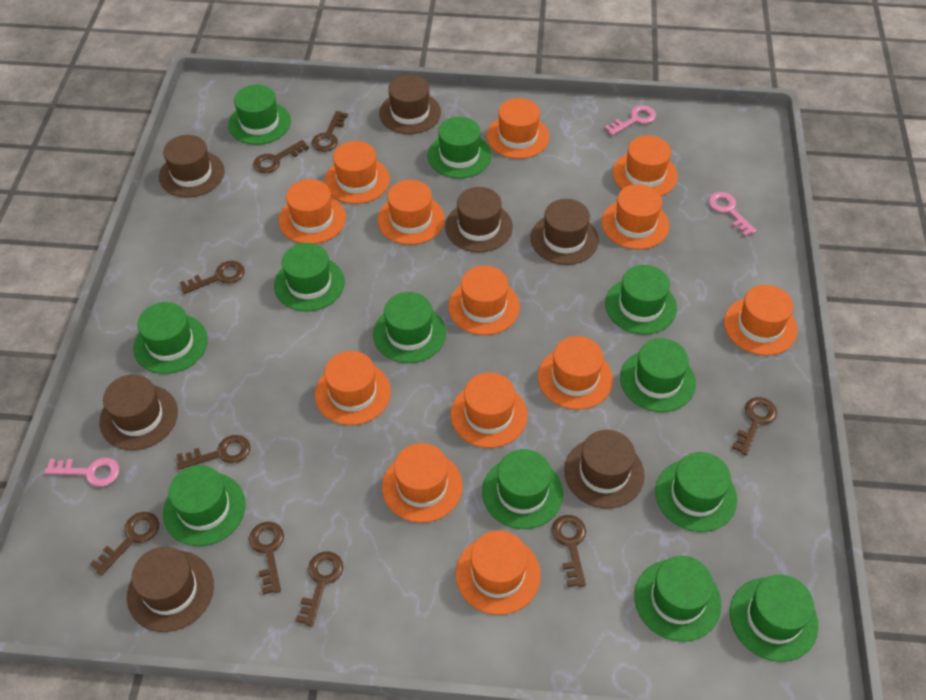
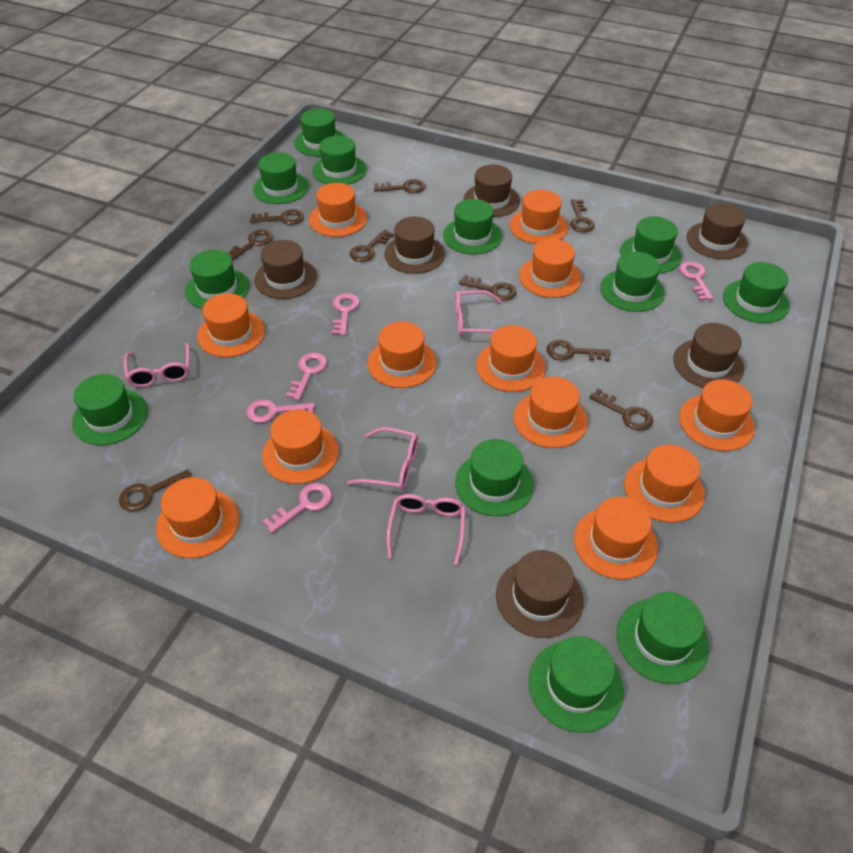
brown hat: [99,375,178,450] [127,547,214,632] [159,135,225,197] [379,75,441,134] [445,187,513,252] [530,199,599,265] [564,430,645,509] = 7 -> [254,240,317,299] [384,217,445,274] [464,164,520,217] [496,550,584,638] [673,323,744,388] [687,203,748,259] = 6
orange hat: [279,179,346,244] [315,351,391,425] [324,141,390,204] [377,180,445,245] [382,443,463,523] [448,265,520,335] [450,372,528,448] [456,530,541,615] [486,98,550,159] [538,336,613,410] [601,184,669,249] [612,135,678,196] [724,285,797,356] = 13 -> [156,477,239,558] [197,293,265,357] [262,409,339,484] [309,183,367,237] [368,322,437,388] [476,325,546,392] [510,190,568,244] [514,377,588,448] [519,239,582,298] [574,497,658,580] [624,445,705,522] [679,379,755,451] = 12
pink glasses: none = 0 -> [124,343,190,387] [347,427,418,490] [387,494,465,565] [455,290,502,336] = 4
pink key: [44,458,120,487] [604,105,656,136] [709,192,757,237] = 3 -> [246,399,315,423] [263,483,332,533] [286,353,327,400] [332,293,360,336] [679,262,713,301] = 5

